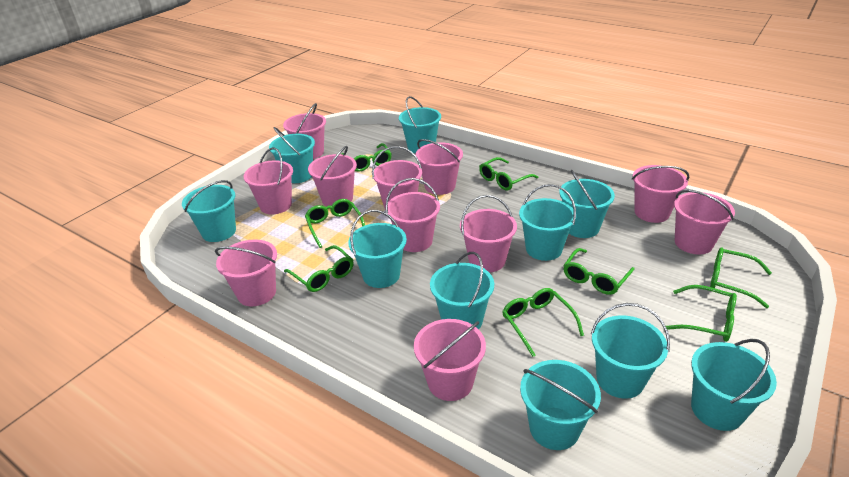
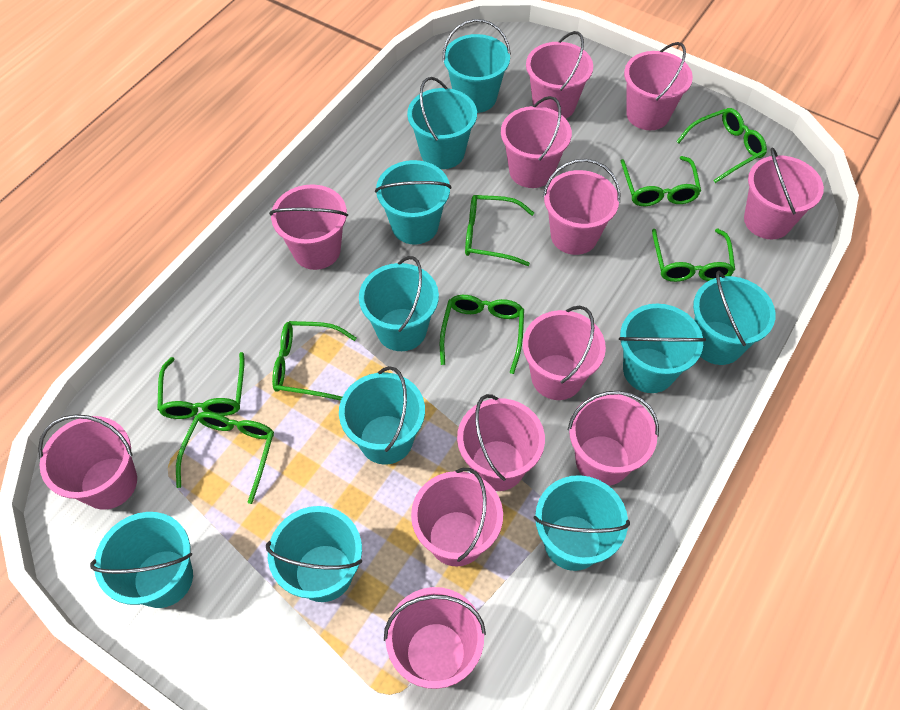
pink bucket: [215,239,277,306] [243,148,293,214] [283,103,326,159] [308,146,357,206] [372,146,422,210] [385,178,440,252] [414,319,486,401] [415,139,463,195] [460,195,517,272] [632,165,689,223] [674,190,735,255] = 11 -> [38,414,137,510] [269,184,348,270] [384,587,486,689] [411,468,503,567] [457,394,545,491] [501,96,572,188] [523,305,606,400] [526,31,593,119] [543,159,620,255] [568,391,659,486] [624,42,693,130] [744,147,824,239] = 12

